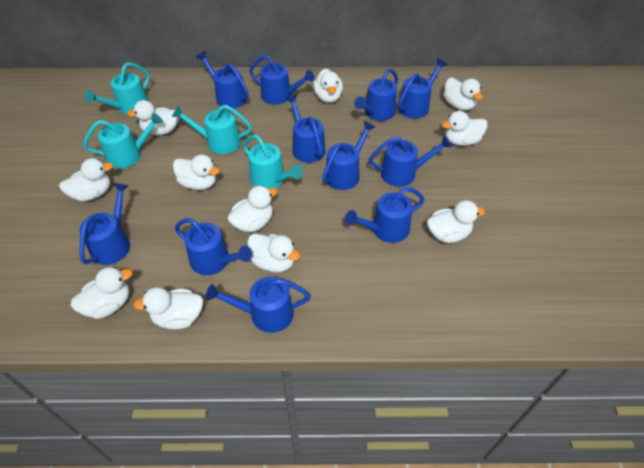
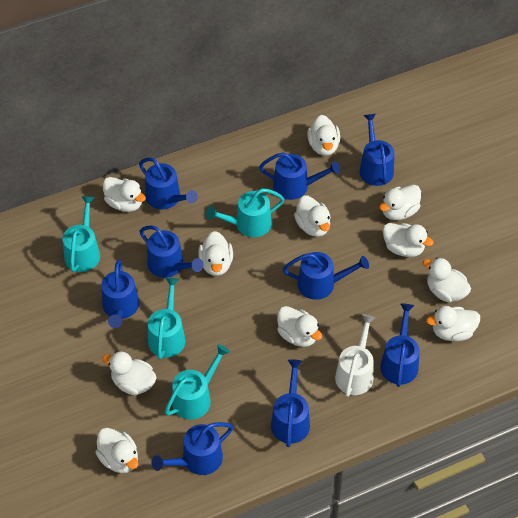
blue watering can: [79,183,130,265] [175,218,252,275] [196,51,248,109] [206,277,311,333] [249,55,314,105] [285,94,326,163] [322,121,375,190] [345,187,424,243] [354,68,398,121] [369,136,452,187] [398,59,447,119] = 11 -> [101,260,139,328] [139,157,198,209] [139,225,203,278] [151,422,233,475] [259,152,340,200] [271,359,310,447] [283,252,369,300] [359,114,394,186] [380,303,420,387] = 9
white watering can: none = 0 -> [335,314,376,397] = 1

